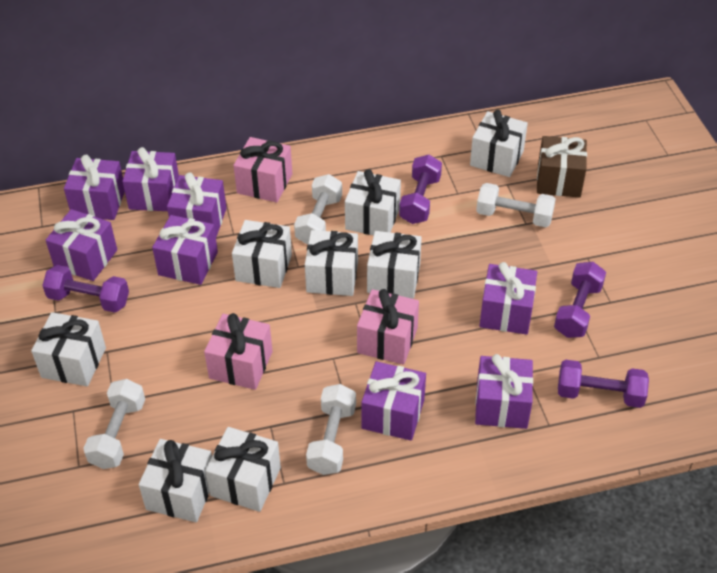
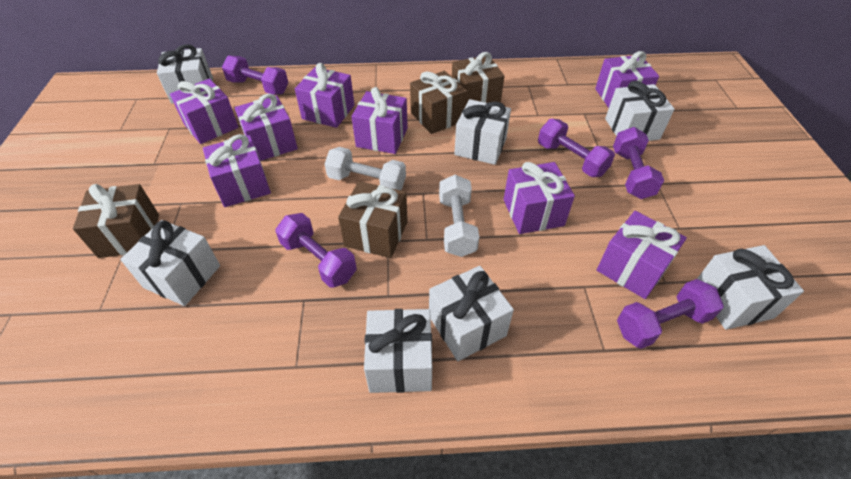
brown gift: [537,136,587,198] = 1 -> [73,184,159,258] [338,181,408,258] [410,71,467,134] [452,52,505,104] = 4
pink gift: [204,313,273,390] [233,137,292,203] [357,289,419,365] = 3 -> none = 0
purple dumbbell: [42,265,129,313] [399,155,442,224] [554,262,606,338] [558,360,649,408] = 4 -> [222,55,288,95] [275,213,357,288] [538,119,615,177] [613,127,664,199] [617,279,724,349] = 5
white dumbbell: [83,379,145,469] [294,174,342,245] [306,384,356,475] [476,183,556,227] = 4 -> [325,147,406,190] [439,175,479,257] = 2
white gift: [31,312,106,386] [139,439,212,522] [205,427,281,512] [232,220,292,288] [305,230,358,296] [345,169,401,235] [367,231,422,299] [470,110,528,177] = 8 -> [120,220,220,306] [157,44,213,104] [364,309,432,393] [429,266,514,361] [454,99,511,165] [605,81,675,141] [697,245,804,330] = 7

